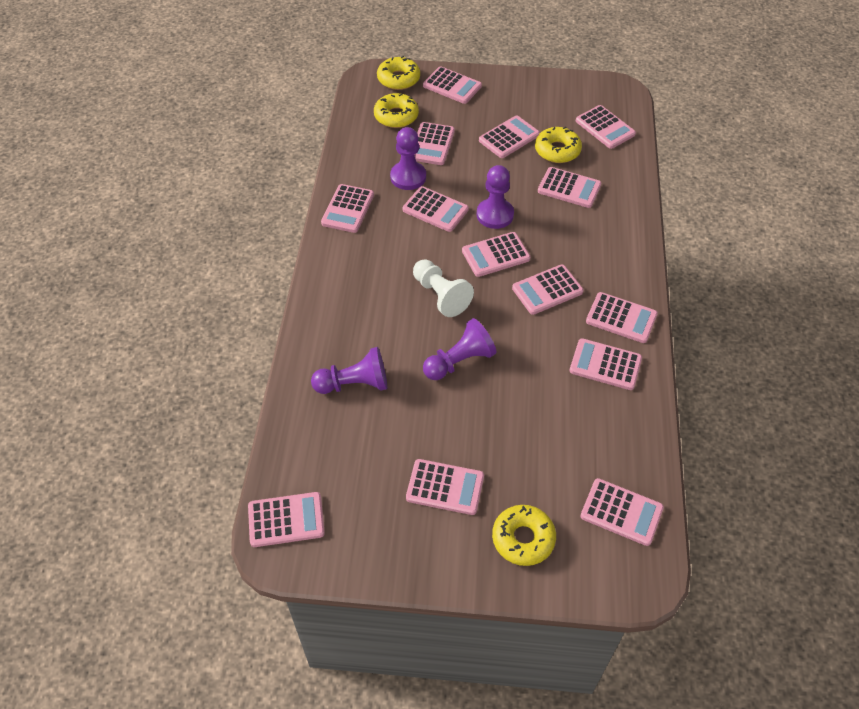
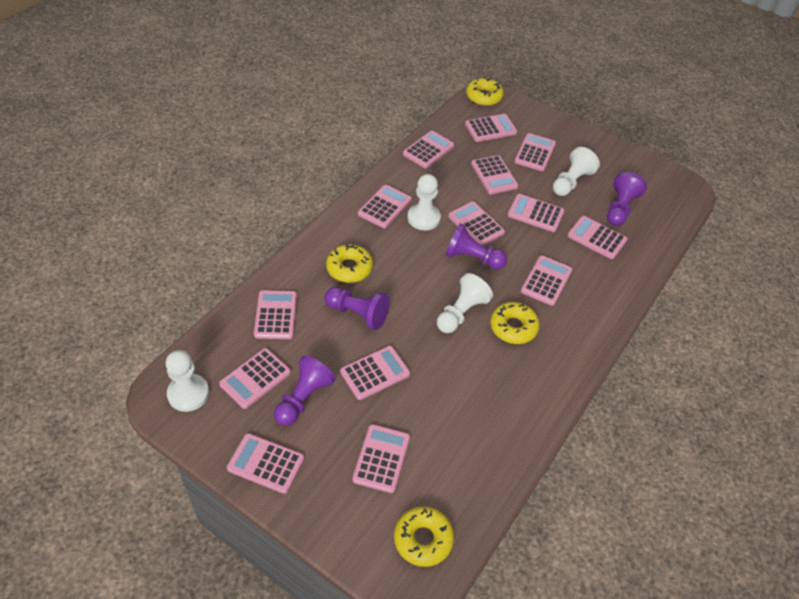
white pawn: [413,259,474,317] = 1 -> [166,350,209,412] [408,174,441,230] [437,273,493,333] [553,147,600,196] = 4

